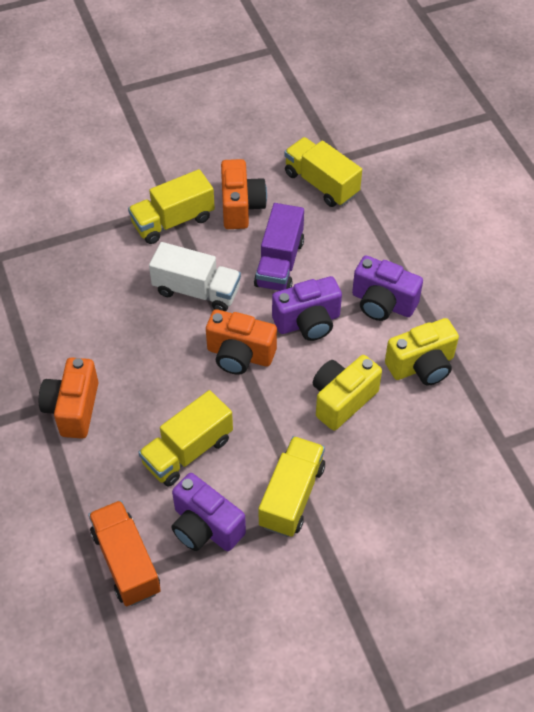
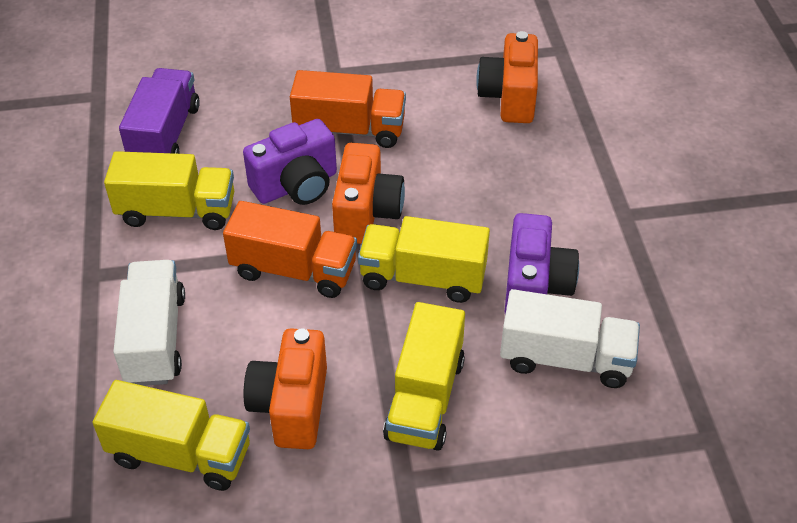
orange truck: [88,500,161,606] = 1 -> [223,201,357,298] [290,70,406,148] = 2
purple camera: [171,473,246,551] [272,276,342,341] [352,256,423,321] = 3 -> [243,119,337,205] [505,213,579,314] = 2
white truck: [149,242,241,311] = 1 -> [113,260,185,386] [500,289,640,388] = 2
yellow camera: [313,355,382,431] [385,318,459,386] = 2 -> none = 0

